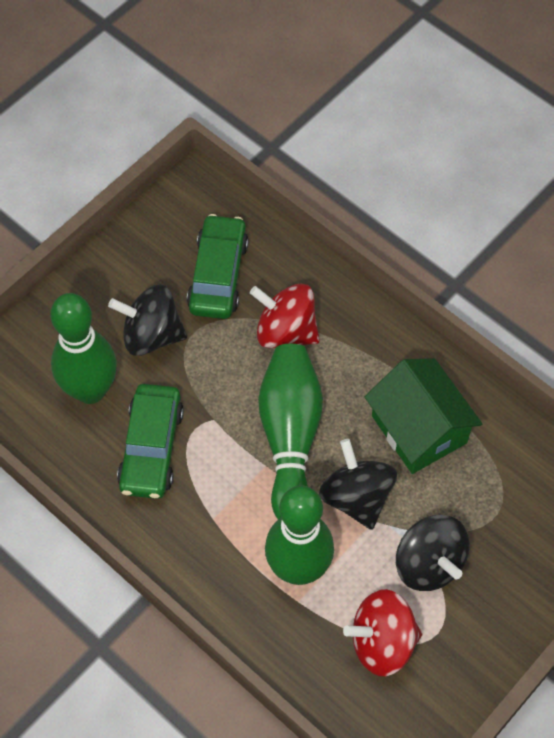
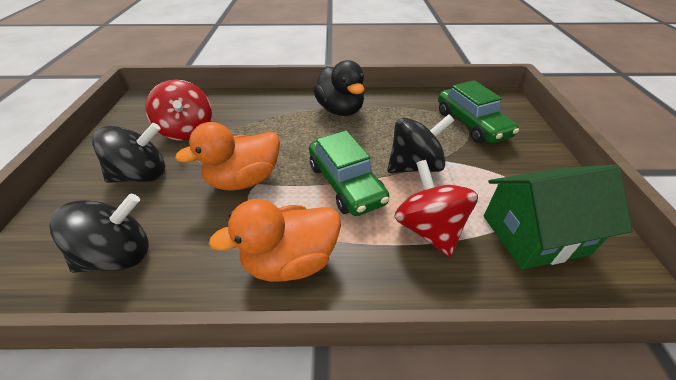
black duck: none = 0 -> [313,60,364,116] = 1
green bowling pin: [50,293,117,404] [258,344,323,519] [265,485,334,585] = 3 -> none = 0
orange duck: none = 0 -> [175,122,280,191] [209,199,341,282] = 2

